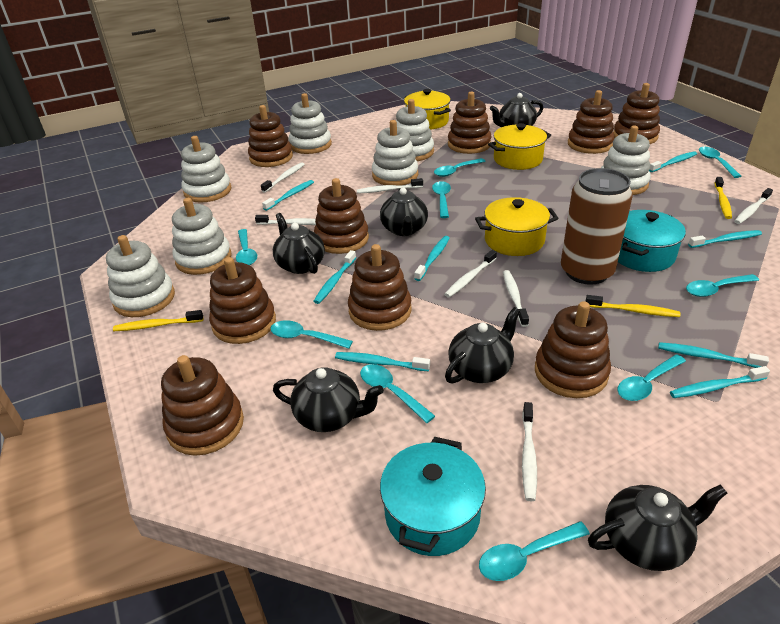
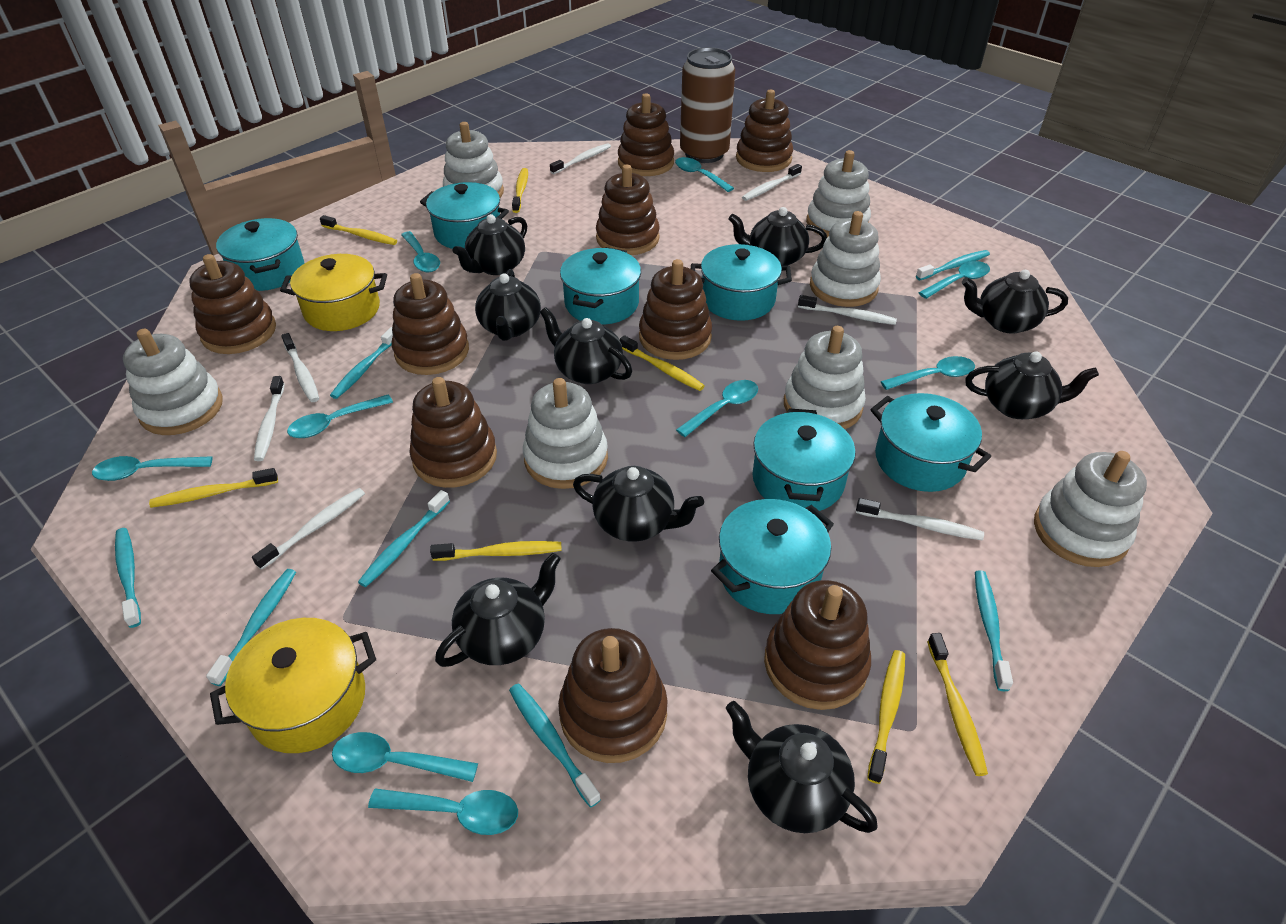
black teapot: [273,213,325,274] [273,367,384,432] [380,188,428,236] [445,307,520,383] [490,93,543,127] [588,484,727,571] = 6 -> [435,553,561,667] [453,214,527,275] [475,269,541,341] [540,307,632,384] [573,466,704,542] [726,701,878,833] [728,207,827,266] [962,270,1068,334] [965,352,1099,419] = 9
turquoise pot: [380,437,486,556] [618,210,686,272] = 2 -> [216,218,304,291] [420,182,509,249] [560,247,641,325] [691,244,792,321] [711,499,834,614] [752,408,856,511] [870,393,991,492] = 7
turquoise toothbrush: [262,180,314,211] [313,250,356,304] [335,352,430,371] [414,236,450,281] [649,151,697,172] [658,342,769,368] [670,366,770,398] [688,230,762,248] = 8 -> [115,528,141,628] [206,569,296,686] [330,327,393,399] [358,490,450,587] [509,683,601,807] [916,250,990,280] [975,570,1013,691] = 7
yellow pot: [404,89,451,130] [475,197,558,256] [488,123,551,170] = 3 -> [210,618,376,753] [280,254,387,331] = 2
yellow toothbrush: [113,310,203,331] [586,295,680,317] [715,177,732,219] = 3 -> [149,468,278,508] [320,215,397,245] [430,541,562,561] [512,168,528,213] [620,335,705,391] [867,650,905,784] [927,633,988,776] = 7

